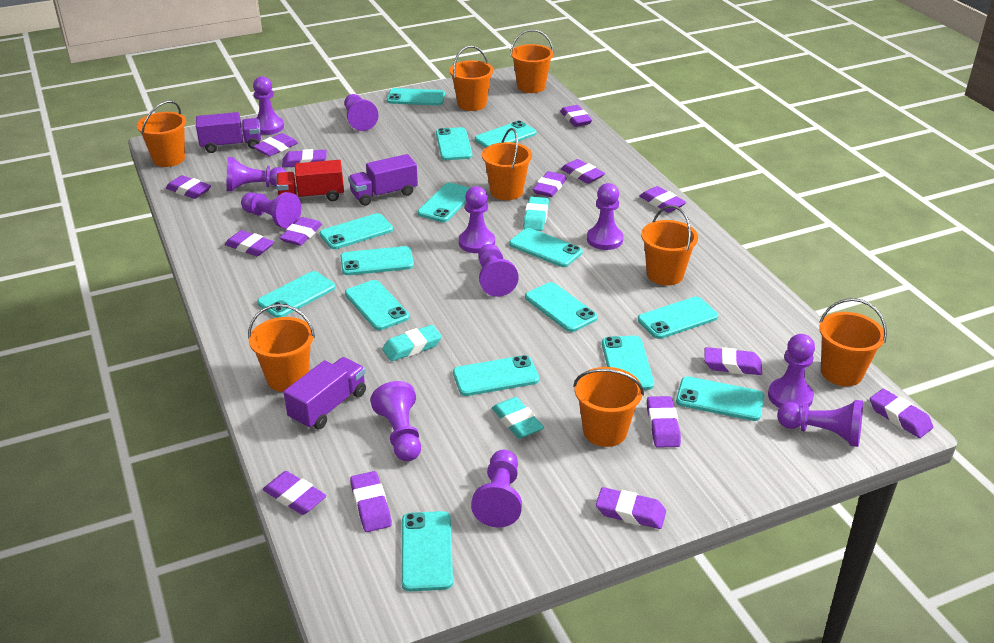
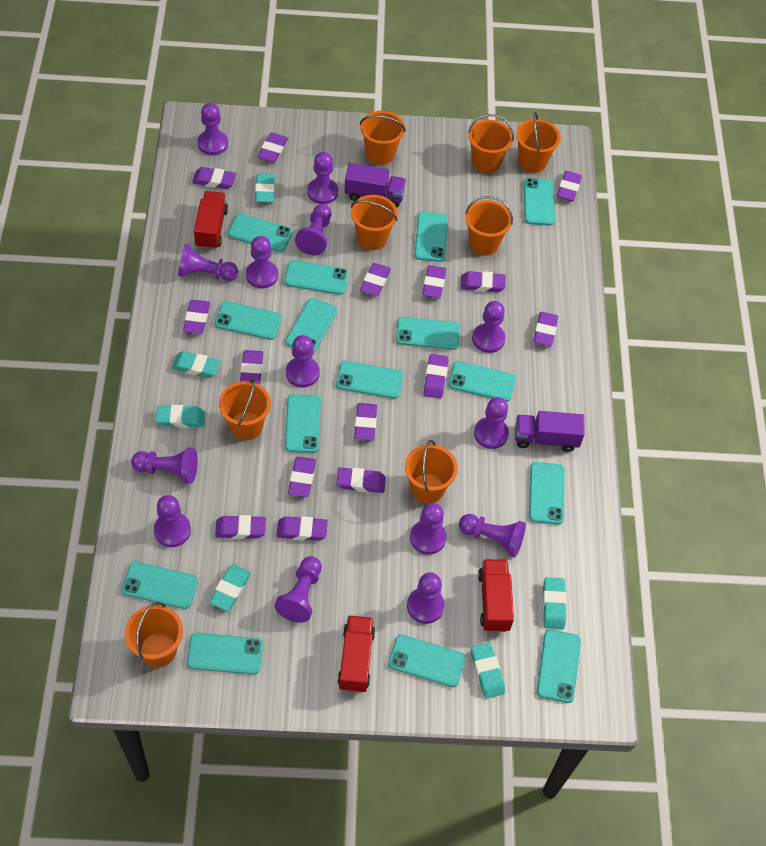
purple pawn: [227,157,287,191] [241,192,301,229] [253,76,284,135] [344,94,379,131] [370,381,421,461] [459,186,495,253] [471,450,522,528] [478,244,519,297] [587,183,623,250] [768,334,815,408] [777,400,863,447] = 11 -> [131,447,198,484] [154,495,191,547] [178,244,238,281] [197,103,228,155] [246,236,278,289] [274,556,322,623] [286,335,320,388] [295,204,331,256] [307,152,338,204] [407,572,445,624] [410,503,446,555] [459,514,526,557] [472,301,505,353] [474,397,509,449] = 14
purple truck: [196,112,261,153] [284,357,366,429] [348,154,418,206] = 3 -> [344,163,406,207] [515,411,585,452] = 2
red truck: [276,160,344,201] = 1 -> [194,191,228,250] [337,615,375,693] [478,559,514,632] = 3
turquoise eraser: [382,325,442,361] [492,397,544,439] [523,197,549,231] = 3 -> [155,405,205,428] [172,351,221,378] [209,565,251,611] [255,173,275,203] [471,643,505,699] [543,577,567,629] = 6

